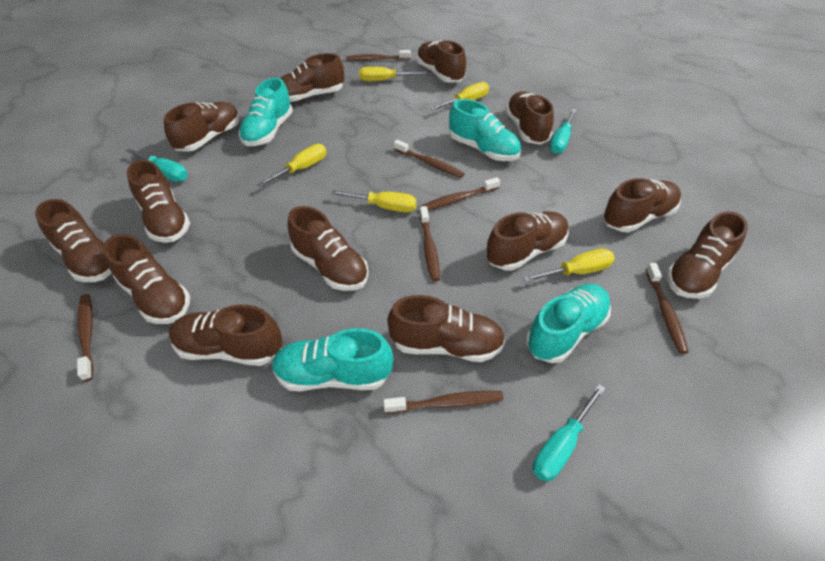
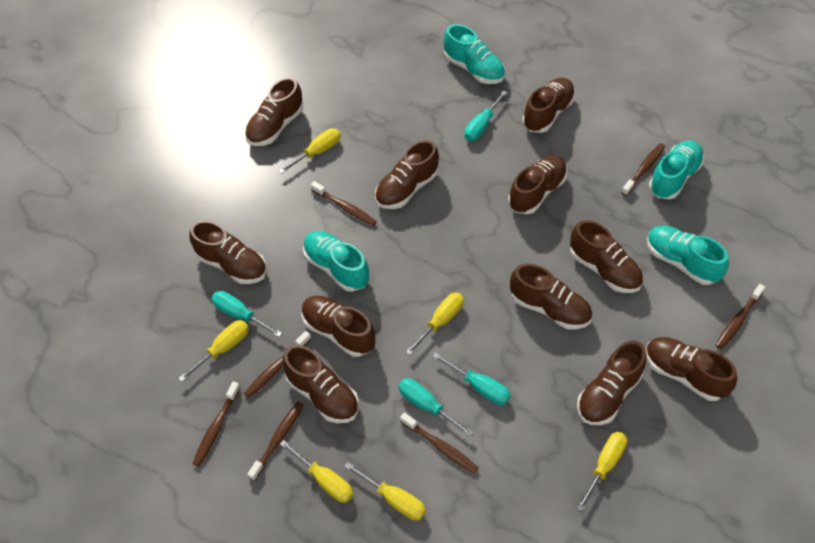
brown shoe: [35,199,112,282] [103,234,190,324] [127,160,191,243] [164,102,240,152] [169,305,282,366] [280,53,344,102] [287,206,369,291] [387,295,505,362] [416,40,466,83] [486,211,569,271] [505,91,554,145] [602,178,681,232] [666,211,748,299] = 13 -> [189,220,267,284] [245,77,303,146] [282,345,359,423] [301,296,375,357] [375,140,439,209] [508,155,567,214] [510,264,592,330] [522,78,575,133] [570,220,643,293] [577,341,646,425] [646,337,737,401] = 11
turquoise screwdriver: [126,148,188,182] [533,384,606,482] [549,109,577,154] = 3 -> [211,291,282,337] [399,378,474,437] [432,353,510,405] [464,91,508,141] = 4
yellow screwdriver: [257,144,327,187] [331,190,417,212] [359,67,426,81] [430,82,489,111] [523,248,615,282] = 5 -> [178,320,249,382] [279,128,341,174] [280,440,353,503] [344,462,426,520] [406,292,464,355] [577,432,627,511] = 6

